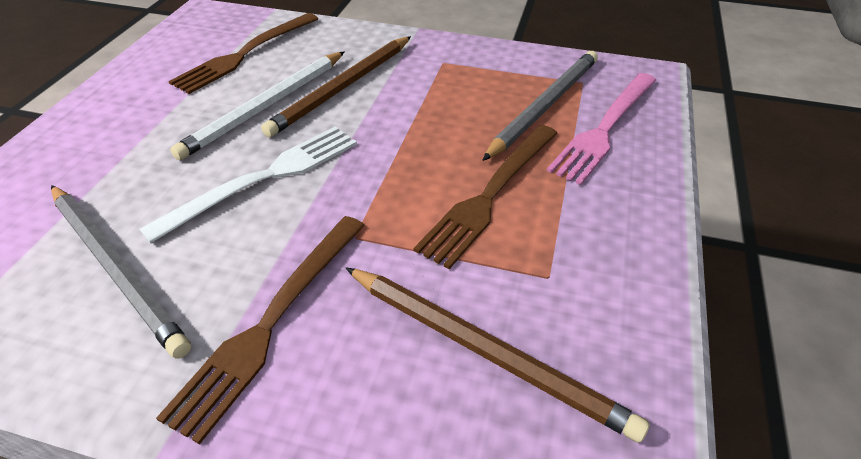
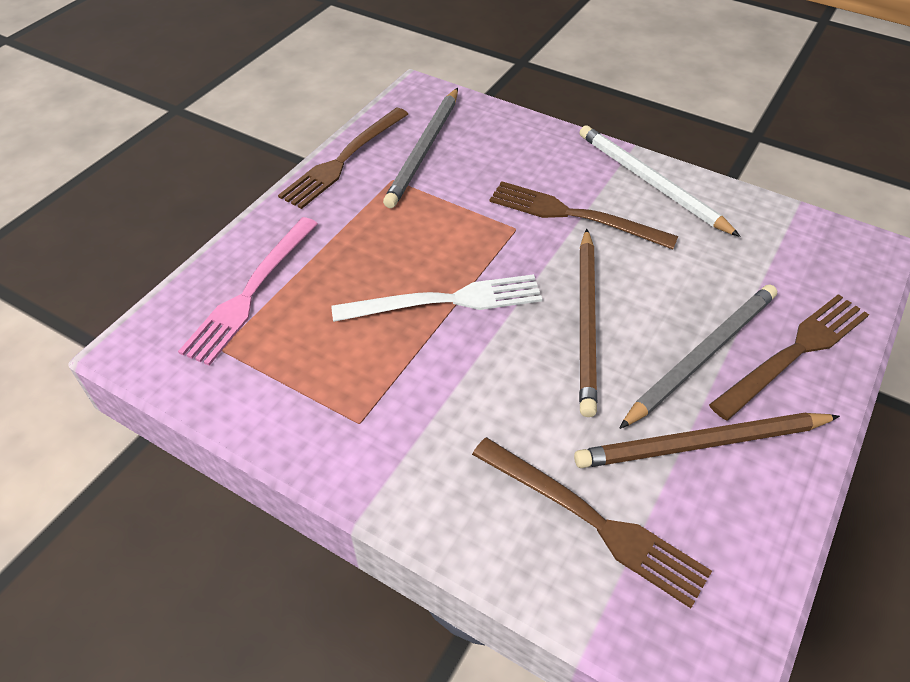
brown fork: [156,216,365,445] [169,13,318,94] [414,125,558,269] = 3 -> [278,107,408,209] [472,437,712,608] [490,181,678,249] [709,294,869,420] = 4

